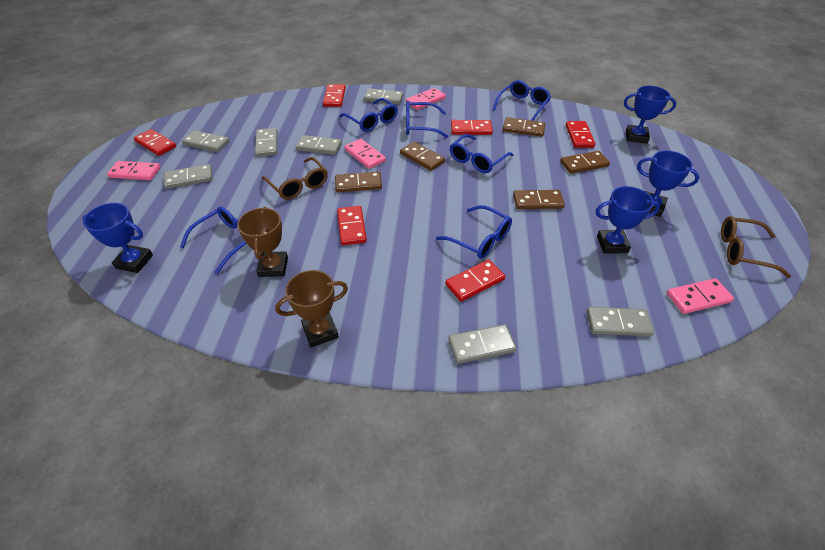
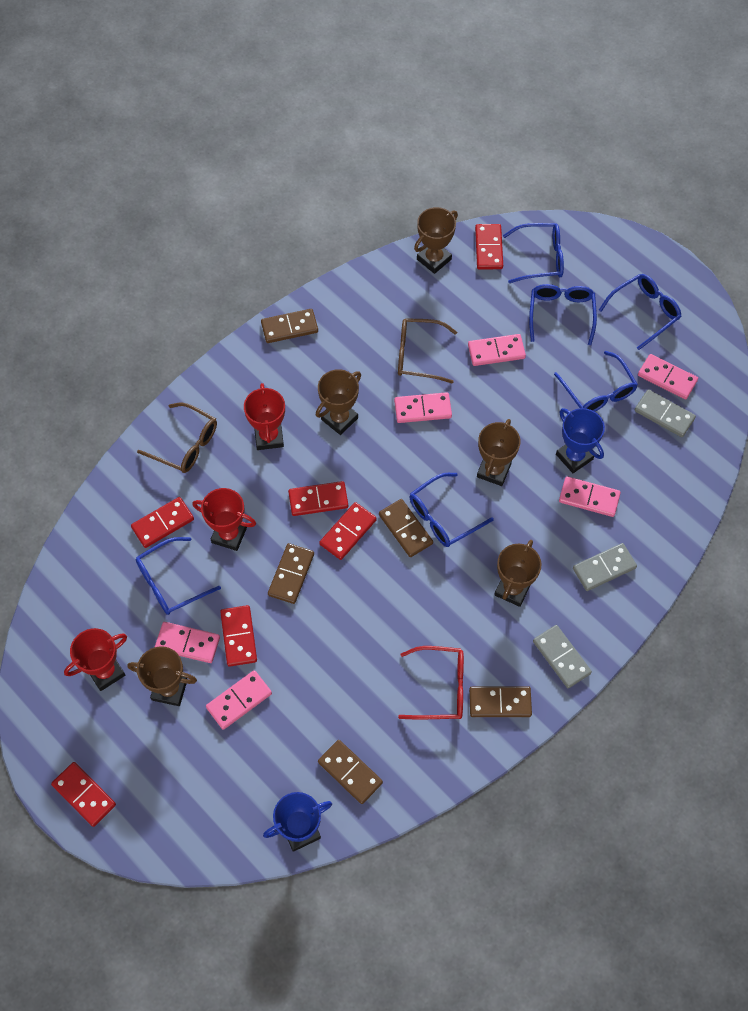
blue trophy: [83,203,153,273] [595,186,660,254] [624,86,676,144] [637,151,699,217] = 4 -> [263,792,332,852] [556,408,605,473] = 2
brown trophy: [237,207,288,277] [275,270,348,347] = 2 -> [127,646,197,706] [316,369,361,435] [414,207,458,274] [477,419,520,486] [494,540,541,607] = 5
grey domino: [164,164,213,189] [182,130,229,152] [255,128,277,157] [295,135,342,155] [364,88,403,104] [448,324,516,364] [587,307,654,336] = 7 -> [533,625,592,688] [573,543,637,591] [635,389,696,437] = 3
pink domino: [107,161,160,180] [345,139,386,169] [406,88,446,110] [667,278,734,314] = 4 -> [155,622,220,663] [206,670,272,730] [394,392,452,423] [468,334,526,366] [559,476,621,517] [638,354,698,399] = 6
red glasses: none = 0 -> [398,646,464,719] = 1
red trophy: none = 0 -> [64,628,127,691] [192,488,256,551] [244,383,285,450] = 3

